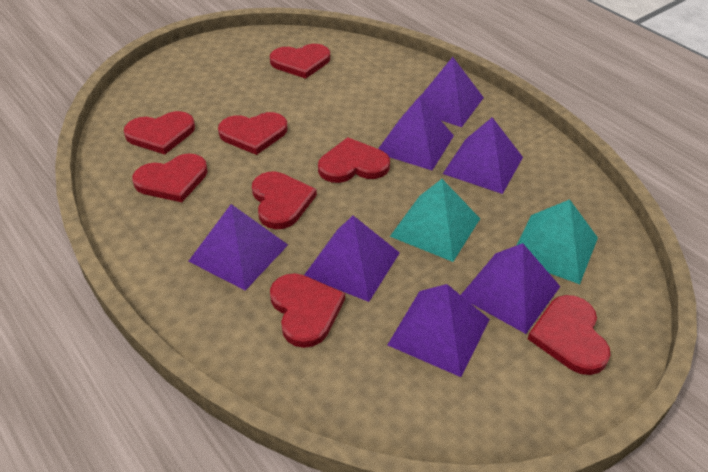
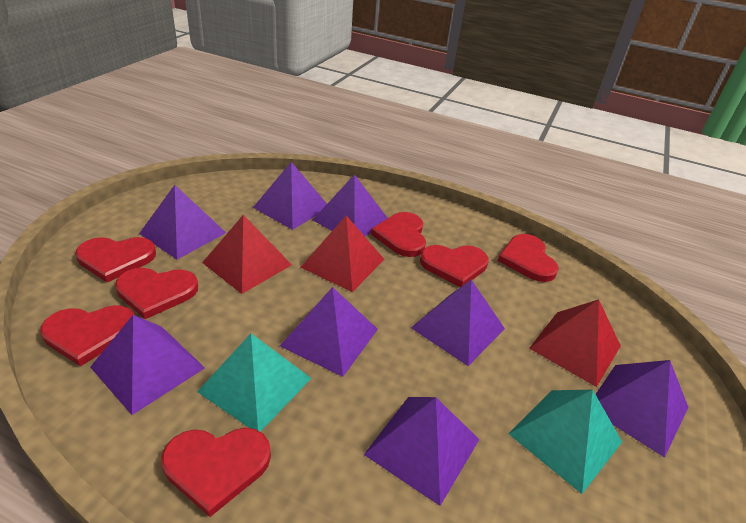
purple pyramid: [188,204,288,291] [304,216,400,302] [378,96,454,170] [387,284,490,377] [420,57,484,127] [443,117,523,194] [461,243,561,334] = 7 -> [90,315,205,415] [139,185,226,260] [253,162,327,230] [280,287,378,377] [313,174,388,236] [364,397,479,506] [411,280,505,366] [595,360,688,458] = 8
red heart: [124,111,195,154] [132,153,208,202] [218,112,288,155] [252,171,317,229] [270,44,330,78] [270,273,345,348] [318,137,390,183] [528,295,611,375] = 8 -> [40,305,135,366] [75,237,156,283] [115,268,198,319] [161,427,271,517] [371,212,426,257] [420,245,489,287] [498,234,559,282] = 7
red pyramid: none = 0 -> [202,215,292,294] [300,215,385,292] [529,299,621,387] = 3

